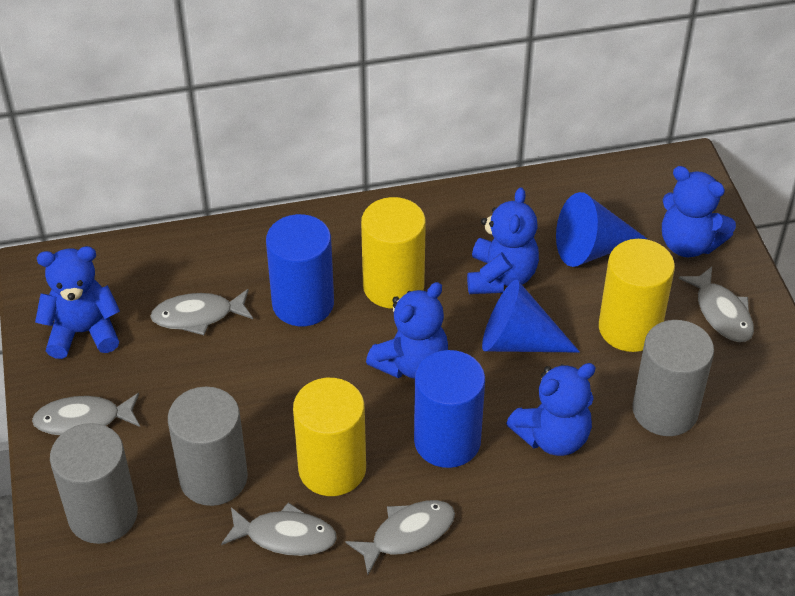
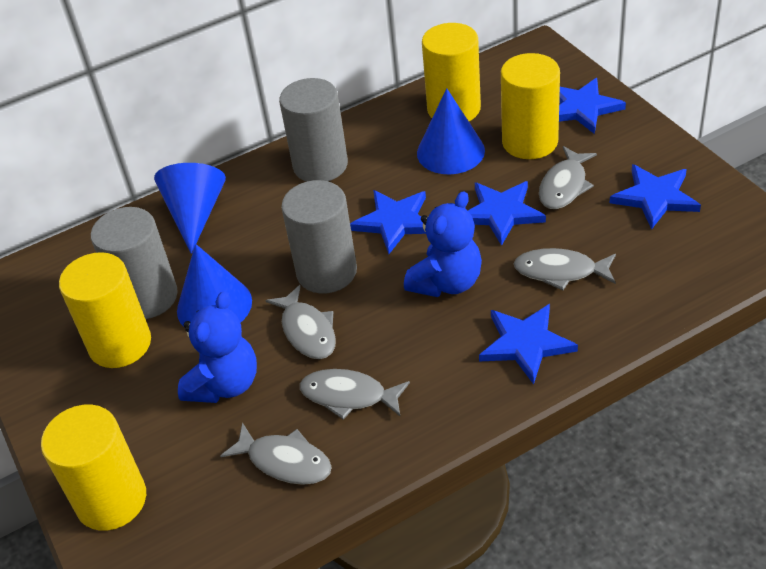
blue cone: [482,280,580,353] [556,192,647,267] = 2 -> [154,163,226,254] [177,244,252,328] [417,88,485,174] = 3
blue cylinder: [266,214,334,326] [414,350,485,468] = 2 -> none = 0
blue star: none = 0 -> [350,190,426,254] [468,181,546,246] [479,304,578,384] [559,78,626,134] [610,164,701,230] = 5
blue teddy bear: [35,246,120,359] [366,282,448,379] [467,187,539,294] [506,363,596,456] [662,166,736,257] = 5 -> [178,291,257,403] [404,191,482,297] = 2
yellow cylinder: [293,378,366,496] [361,197,426,309] [599,239,675,352] = 3 -> [41,404,146,531] [59,252,151,368] [422,23,481,121] [501,53,560,159] = 4

